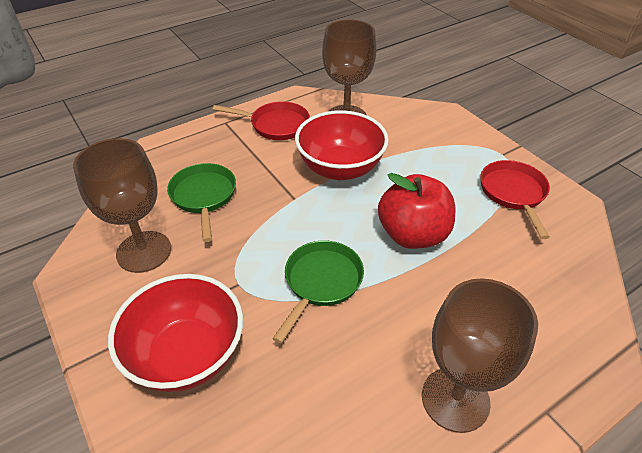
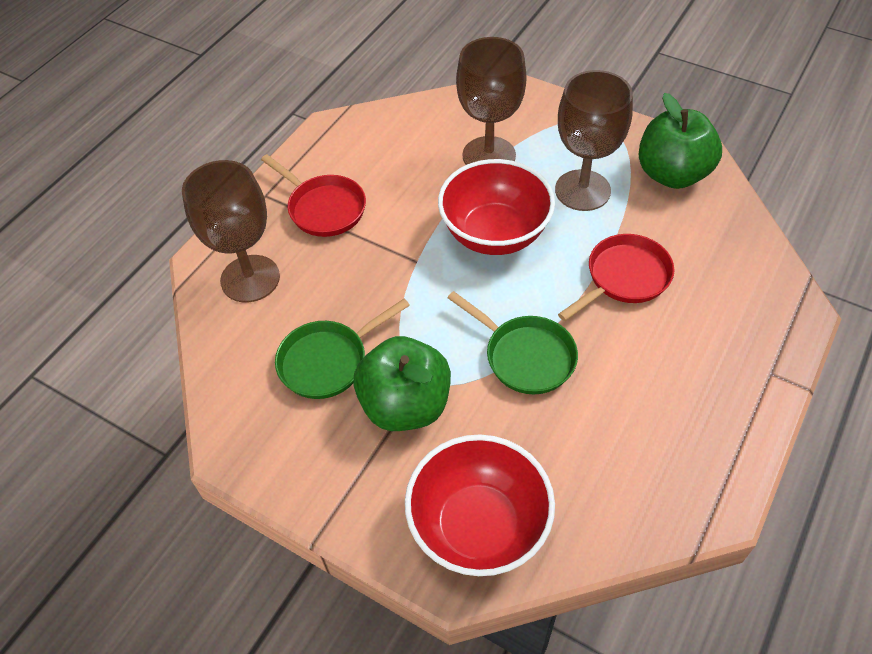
green apple: none = 0 -> [353,336,451,431] [639,93,722,189] = 2
red apple: [378,173,455,249] = 1 -> none = 0

